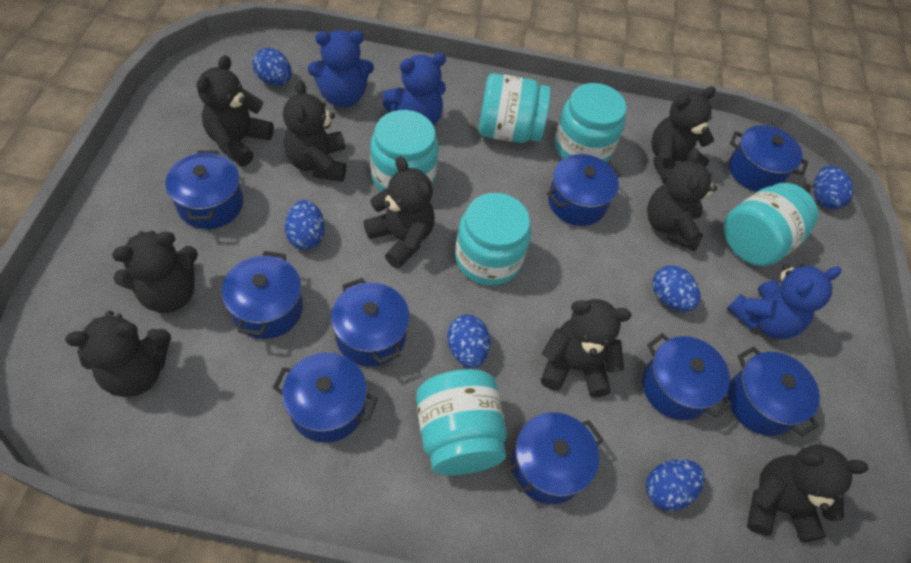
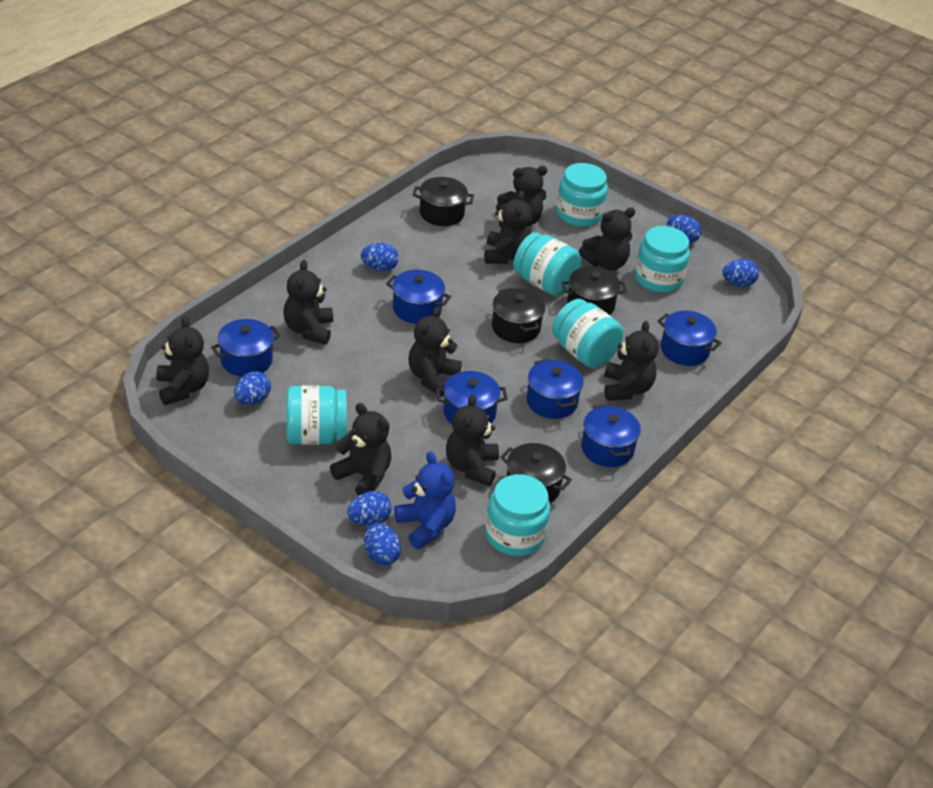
black pot: none = 0 -> [413,177,474,226] [492,287,545,343] [500,443,572,503] [562,266,627,315] = 4
blue pot: [166,150,243,229] [222,251,303,339] [273,352,378,443] [331,278,410,366] [506,412,604,504] [547,154,621,226] [642,333,732,420] [728,346,820,436] [729,125,808,192] = 9 -> [211,319,281,377] [386,270,451,324] [436,371,508,424] [526,359,583,419] [581,404,641,467] [658,311,721,366] = 6
blue teddy bear: [308,30,374,108] [383,53,446,126] [727,264,841,339] = 3 -> [394,451,456,549] = 1

